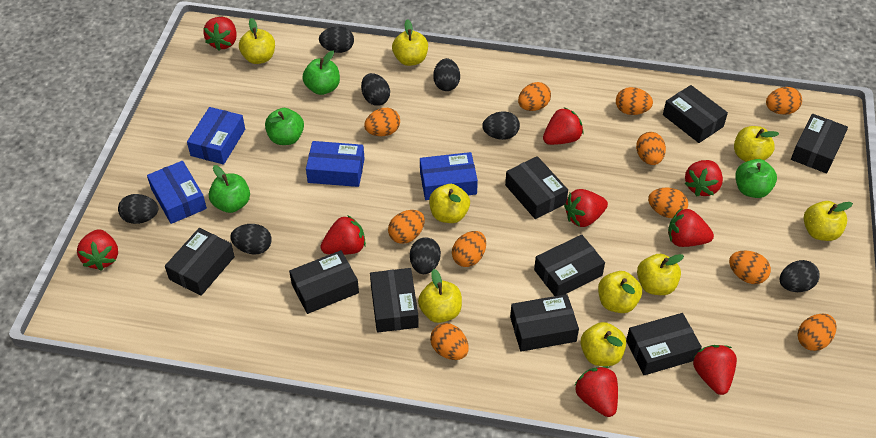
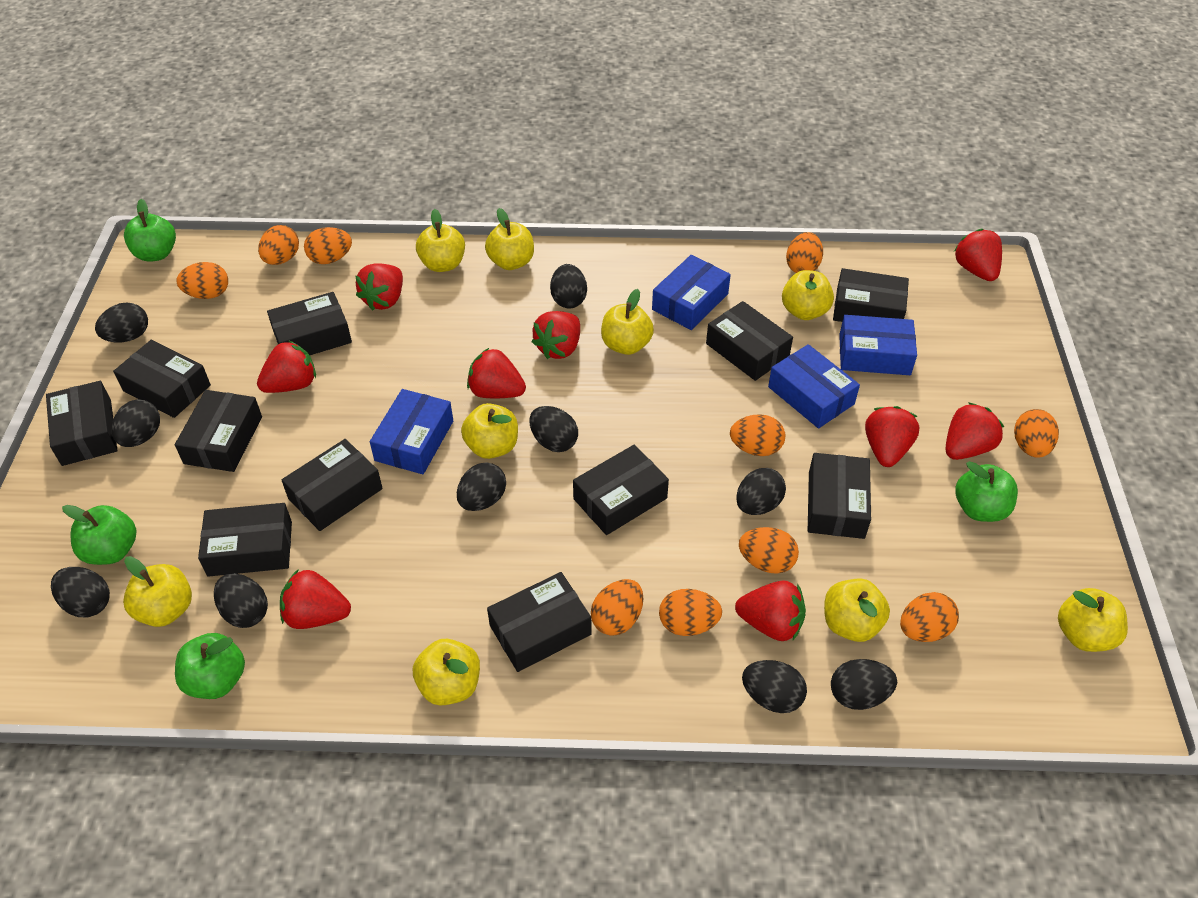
black box: [165,228,235,296] [289,250,359,314] [370,268,419,333] [505,156,568,219] [510,294,579,352] [534,235,605,296] [626,313,702,375] [663,85,728,143] [791,114,848,174] = 9 -> [46,381,117,466] [113,340,211,418] [175,390,262,472] [198,503,292,577] [267,292,352,355] [281,439,383,531] [487,572,592,672] [573,445,669,535] [706,301,793,381] [808,453,871,539] [833,268,909,322] = 11
black egg: [118,194,158,224] [230,224,272,255] [319,26,354,53] [361,73,390,106] [410,237,441,274] [433,58,460,91] [482,111,520,140] [780,260,820,292] = 8 -> [51,567,110,617] [95,303,148,342] [112,399,160,447] [214,573,268,628] [457,462,506,511] [529,406,578,452] [550,264,587,308] [736,468,786,515] [742,660,807,713] [831,659,897,710] = 10
orange egg: [364,108,400,136] [388,210,425,244] [430,323,469,360] [452,231,486,267] [518,82,551,111] [616,87,653,115] [636,132,666,165] [648,187,688,218] [729,251,771,284] [766,87,802,115] [798,313,837,351] = 11 -> [177,262,228,299] [258,225,299,265] [304,227,352,264] [591,579,643,636] [659,589,722,636] [730,414,785,456] [739,527,799,574] [786,232,823,273] [900,592,959,642] [1014,409,1059,458] = 10

